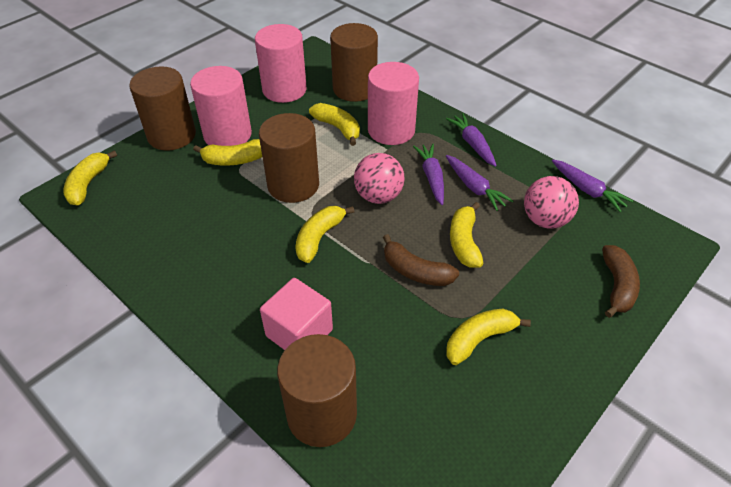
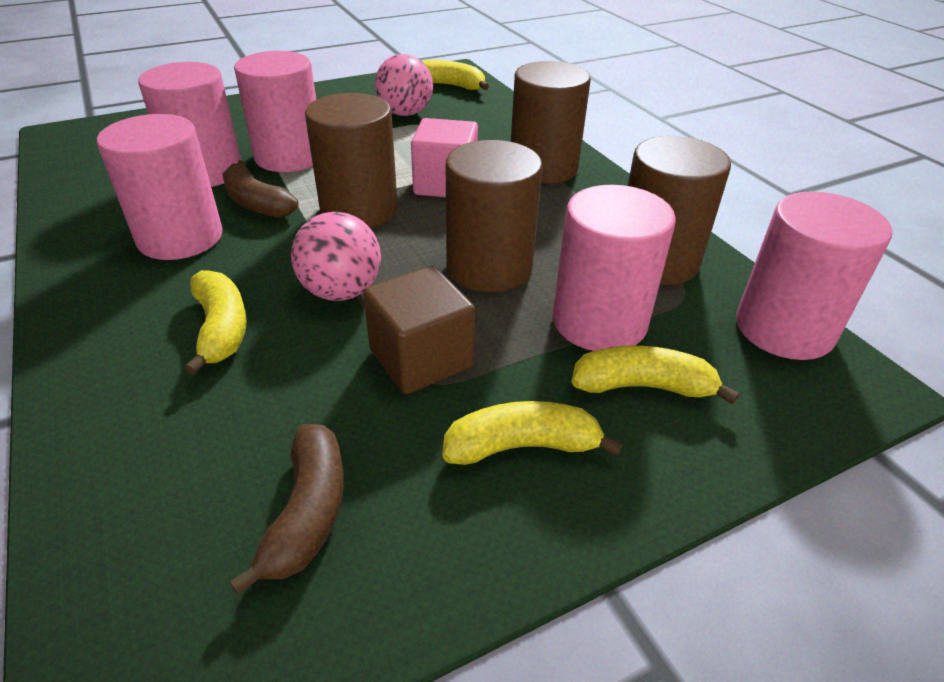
brown cube: none = 0 -> [363,266,475,394] = 1
pink cylinder: [190,66,252,146] [255,24,307,103] [368,62,419,145] = 3 -> [97,114,223,260] [138,62,241,187] [234,51,316,172] [553,185,676,351] [736,191,892,360] = 5
purple carrot: [413,144,444,205] [446,113,497,167] [446,155,513,211] [552,159,633,212] = 4 -> none = 0
yellow banana: [64,150,117,206] [193,139,262,166] [295,206,355,263] [309,103,360,146] [446,308,531,365] [450,202,484,268] = 6 -> [185,270,247,375] [422,60,489,90] [442,401,623,465] [572,346,739,405] = 4

